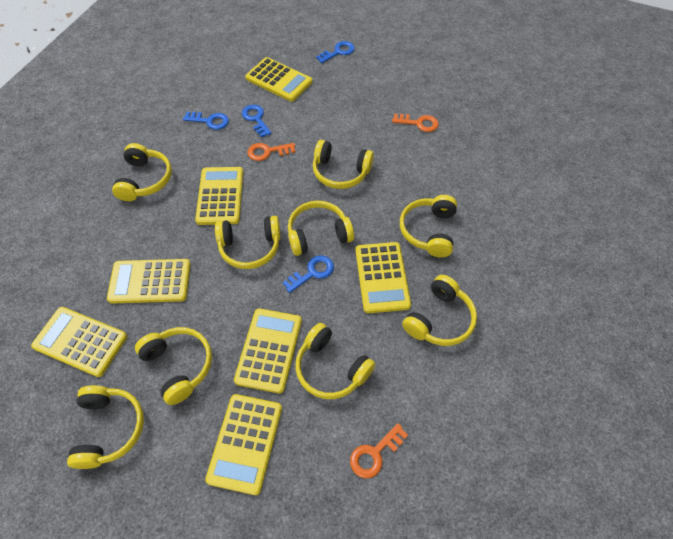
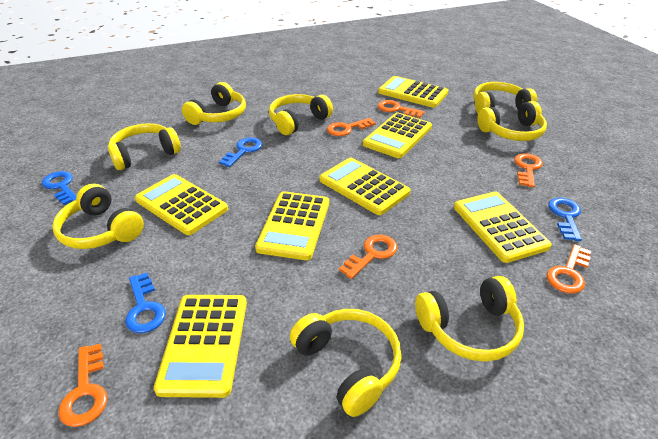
orange key: [248,143,295,161] [350,423,408,478] [392,114,439,132] = 3 -> [59,344,107,427] [327,118,376,136] [339,234,397,279] [378,100,425,118] [514,153,543,187] [547,244,591,294] = 6
yellow headphones: [67,385,144,469] [112,143,172,201] [135,327,212,405] [215,216,281,269] [288,201,354,256] [295,323,375,399] [313,140,374,189] [400,195,457,257] [402,275,477,346] = 9 -> [53,184,144,249] [108,123,181,170] [182,82,246,125] [269,94,333,135] [290,309,402,417] [415,276,524,361] [473,82,537,114] [477,101,547,141] = 8

